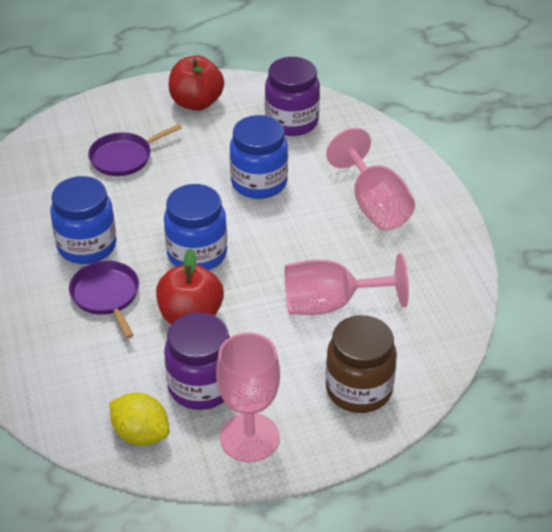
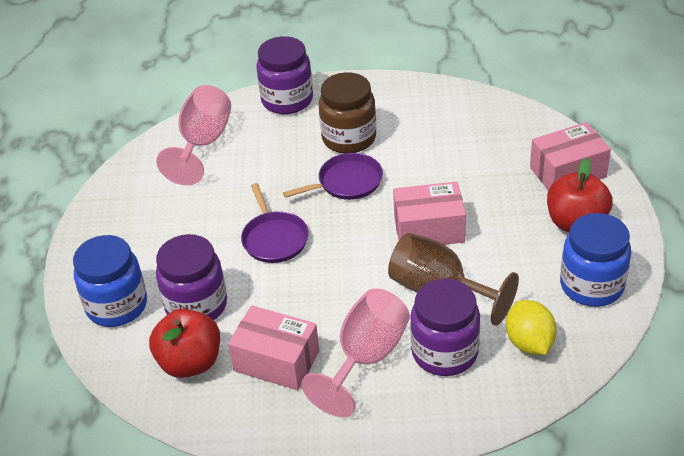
blue jar: [50,176,117,264] [164,184,227,270] [230,115,288,199] = 3 -> [73,235,147,327] [560,213,631,307] = 2
brown goblet: none = 0 -> [388,233,519,326] = 1
pink box: none = 0 -> [228,305,319,390] [393,182,466,245] [530,122,611,190] = 3
pink goblet: [216,332,280,462] [285,253,409,315] [326,128,415,230] = 3 -> [156,85,231,185] [301,288,410,417] = 2
purple jar: [164,312,230,410] [265,57,320,136] = 2 -> [156,234,227,320] [256,36,313,114] [410,279,480,376] = 3

